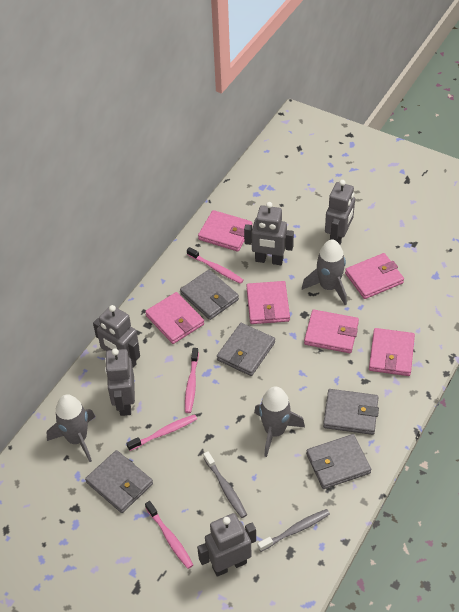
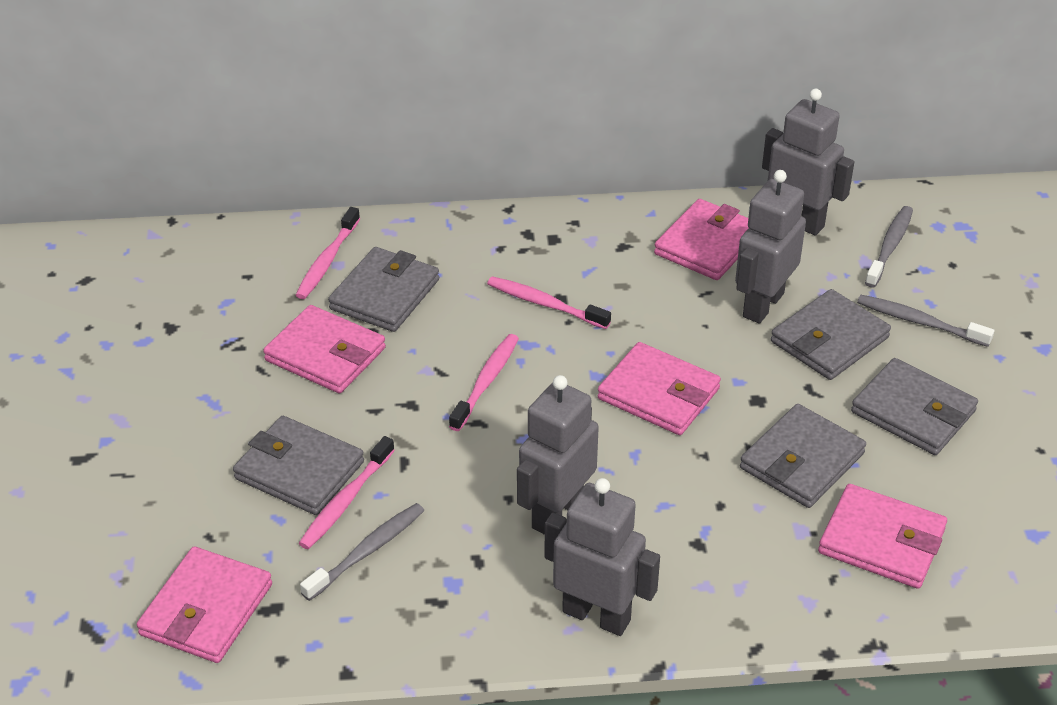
grey robot: [93,305,140,368] [105,348,135,416] [197,513,256,577] [244,202,294,265] [325,180,355,244] = 5 -> [517,375,599,535] [544,478,660,636] [735,170,806,323] [762,89,854,236] = 4
grey rocket: [47,394,95,462] [254,386,305,457] [302,239,347,305] = 3 -> none = 0
grey toothbrush: [203,451,247,518] [258,509,330,552] = 2 -> [300,503,424,601] [857,295,994,347] [865,206,913,287] = 3
pink wallet: [145,292,204,344] [198,210,253,252] [246,281,290,324] [304,310,359,353] [345,253,404,299] [369,328,415,376] = 6 -> [137,546,272,663] [263,305,386,393] [598,342,721,435] [654,199,748,280] [818,484,947,589] = 5

